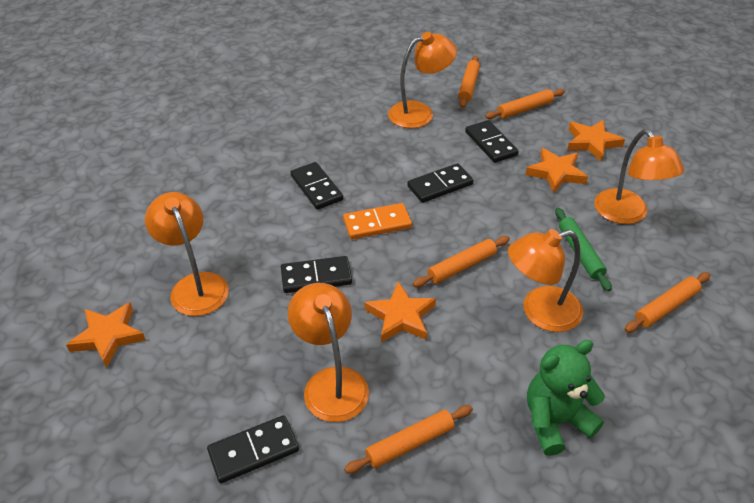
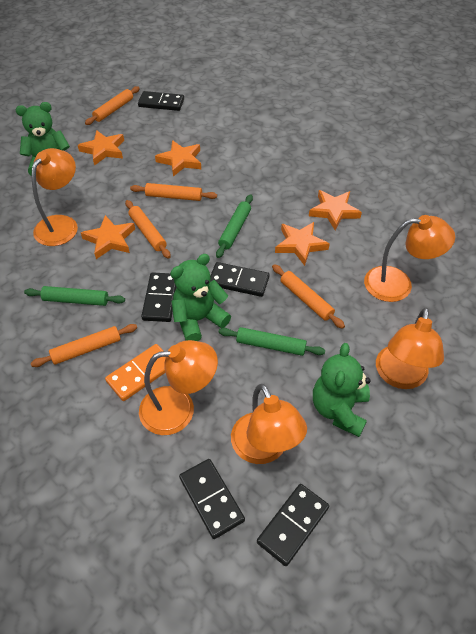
green rolling pin: [555,208,612,291] = 1 -> [24,286,125,306] [216,195,253,258] [219,327,325,356] = 3
green teddy bear: [527,340,605,456] = 1 -> [16,102,70,176] [170,254,231,341] [313,343,371,437] = 3
orange star: [66,302,146,368] [365,281,436,342] [526,148,588,193] [567,120,625,162] = 4 -> [78,130,124,166] [81,215,135,259] [155,140,201,177] [275,222,330,266] [309,190,362,230] = 5

